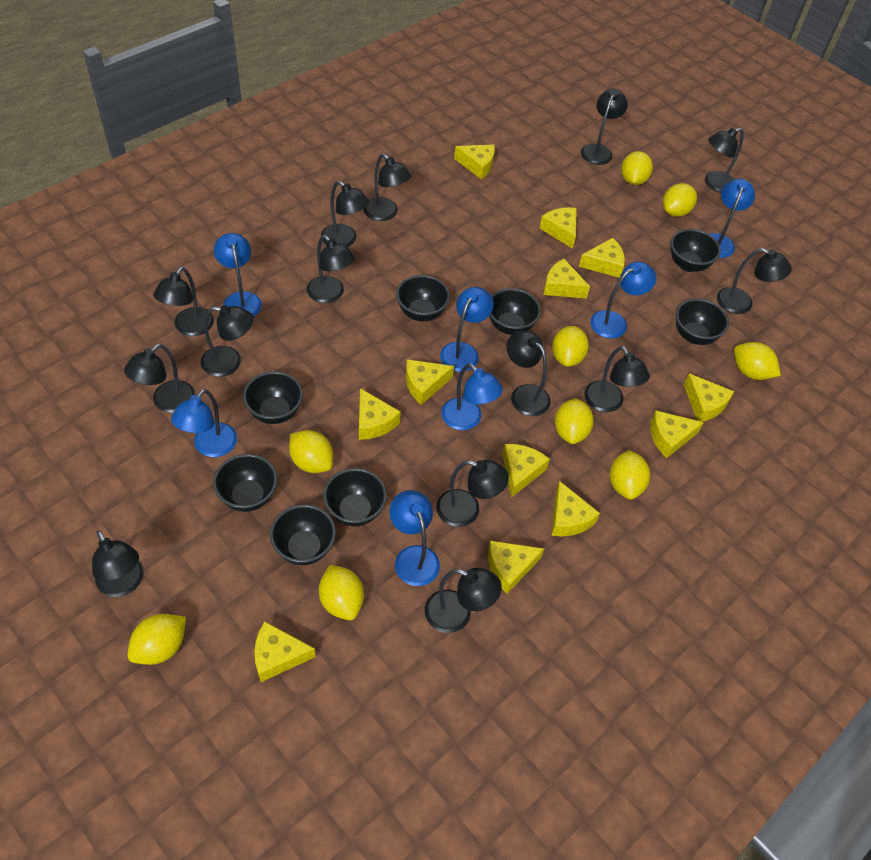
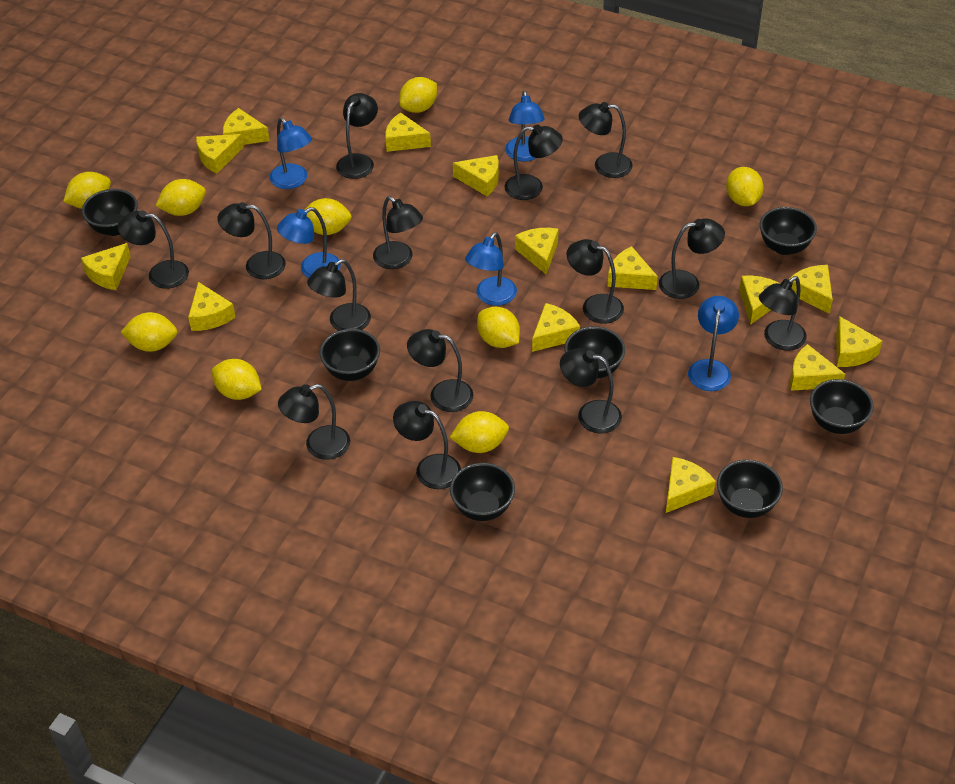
black bowl: [213,454,277,512] [243,371,303,424] [270,505,336,565] [323,468,387,526] [396,275,450,322] [489,288,541,335] [671,229,721,272] [676,298,729,345] = 8 -> [82,189,138,236] [320,329,380,381] [450,463,515,521] [564,326,625,379] [717,460,783,518] [760,207,817,255] [810,379,873,434] = 7
blue lamp: [171,389,237,457] [214,233,262,317] [390,490,440,586] [440,287,494,372] [441,363,503,430] [590,262,656,339] [710,179,755,258] = 7 -> [270,118,312,189] [277,207,341,278] [465,232,517,306] [505,90,545,161] [688,296,739,391] = 5
yellow cheese: [254,621,315,682] [359,388,401,440] [406,359,454,405] [454,145,495,179] [488,541,544,594] [502,444,550,498] [540,207,577,249] [543,259,590,299] [551,481,600,536] [579,238,625,278] [650,411,704,458] [684,373,734,422] = 12 -> [81,243,131,290] [188,282,235,331] [196,134,243,174] [223,108,270,145] [385,112,431,152] [453,155,499,196] [515,228,558,275] [532,303,580,352] [608,246,658,290] [666,457,716,513] [739,276,779,325] [789,265,833,314] [790,344,845,391] [836,316,883,367] = 14

